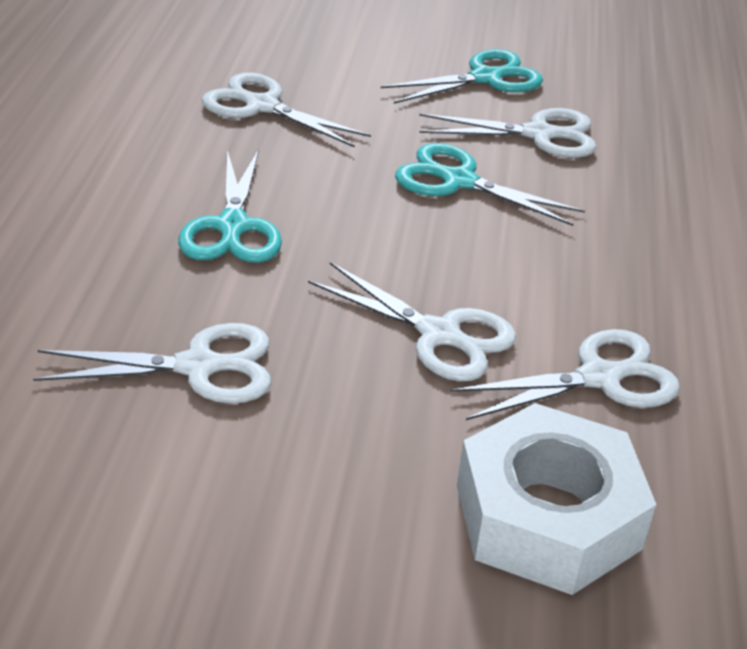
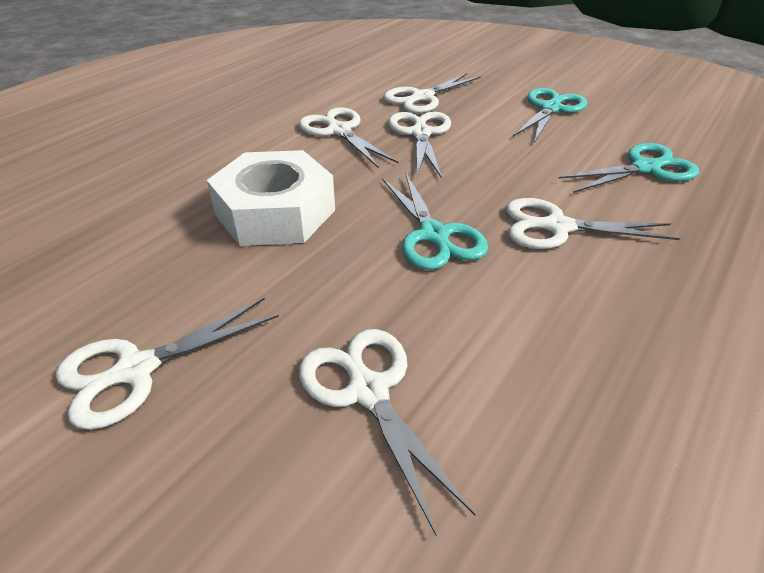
white scissors: [33,323,271,403] [202,72,371,148] [308,262,516,381] [419,108,596,158] [450,329,680,420] = 5 -> [55,298,279,430] [299,107,399,168] [299,329,475,535] [383,73,481,113] [388,112,451,178] [506,198,680,249] = 6

